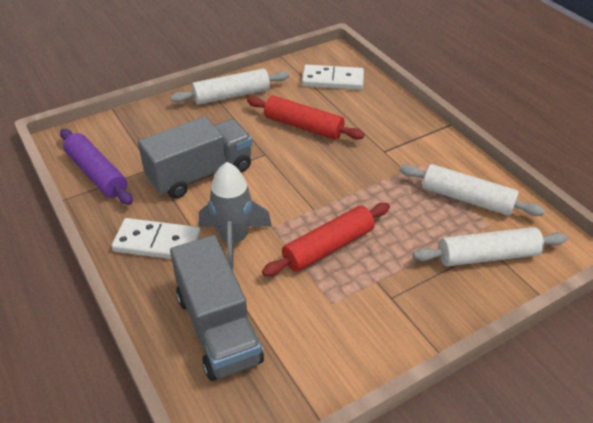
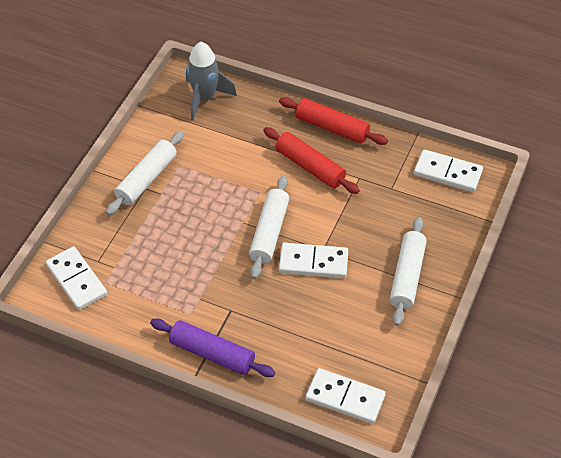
grey truck: [138,116,252,199] [170,235,264,381] = 2 -> none = 0
white domino: [111,218,201,259] [302,65,364,90] = 2 -> [46,246,107,310] [279,243,349,278] [306,368,386,424] [414,149,483,192] = 4

